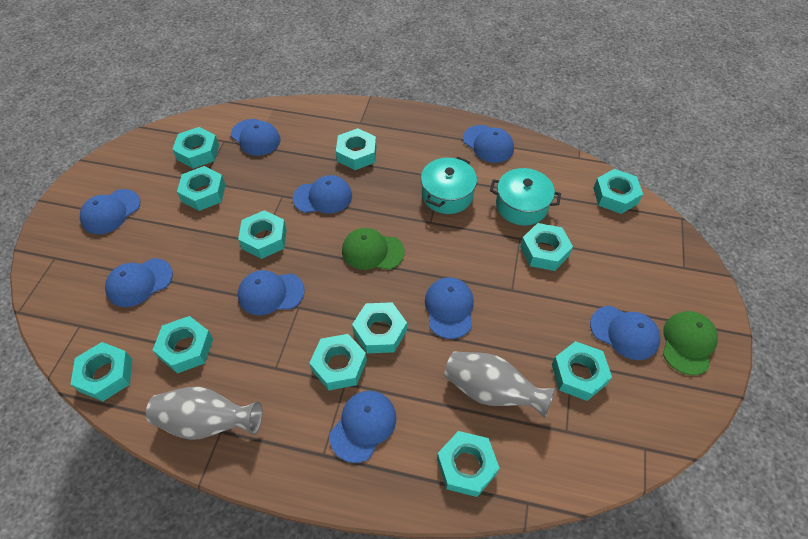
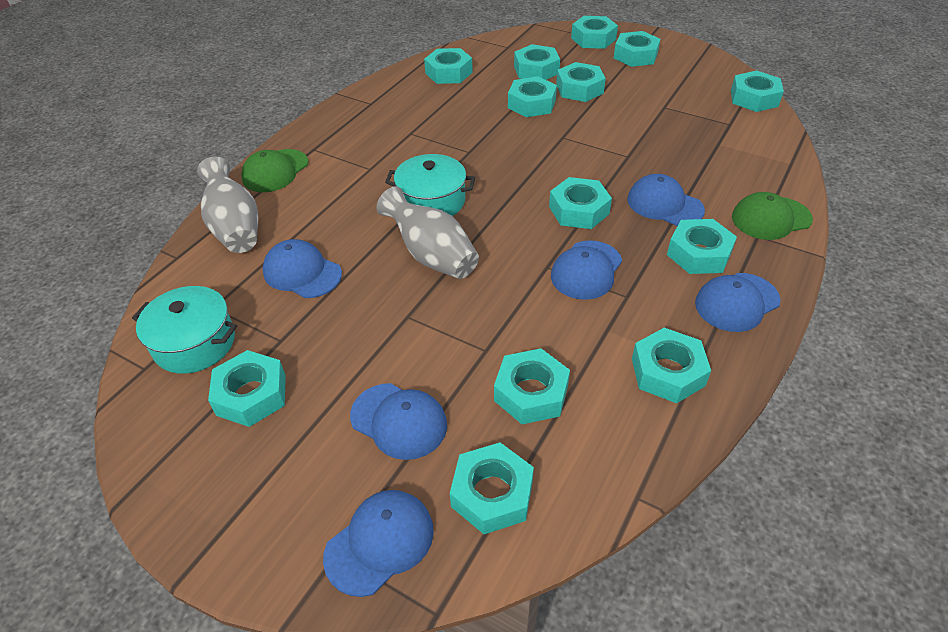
blue cap: [80,189,140,234] [105,258,173,307] [231,119,281,156] [238,270,305,315] [293,175,352,213] [329,391,397,463] [425,277,474,339] [463,125,514,163] [590,306,661,360] = 9 -> [263,239,342,298] [323,490,434,597] [350,383,447,460] [551,240,622,300] [627,174,705,226] [695,273,781,332] = 6
turquoise nut: [70,342,133,401] [153,316,213,373] [172,127,219,169] [177,166,226,211] [238,210,287,259] [309,334,367,390] [336,128,376,170] [352,302,407,353] [437,431,500,497] [520,223,573,271] [552,341,612,401] [593,169,643,214] = 12 -> [208,350,286,427] [424,48,473,84] [450,443,534,534] [494,348,570,424] [508,76,557,117] [514,44,560,80] [549,177,612,229] [556,62,606,102] [571,16,618,49] [614,31,660,67] [632,328,711,403] [667,219,737,274] [731,71,784,112] = 13

